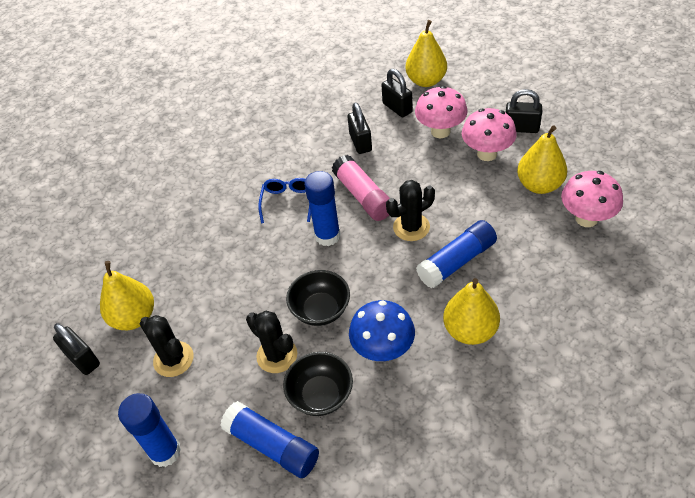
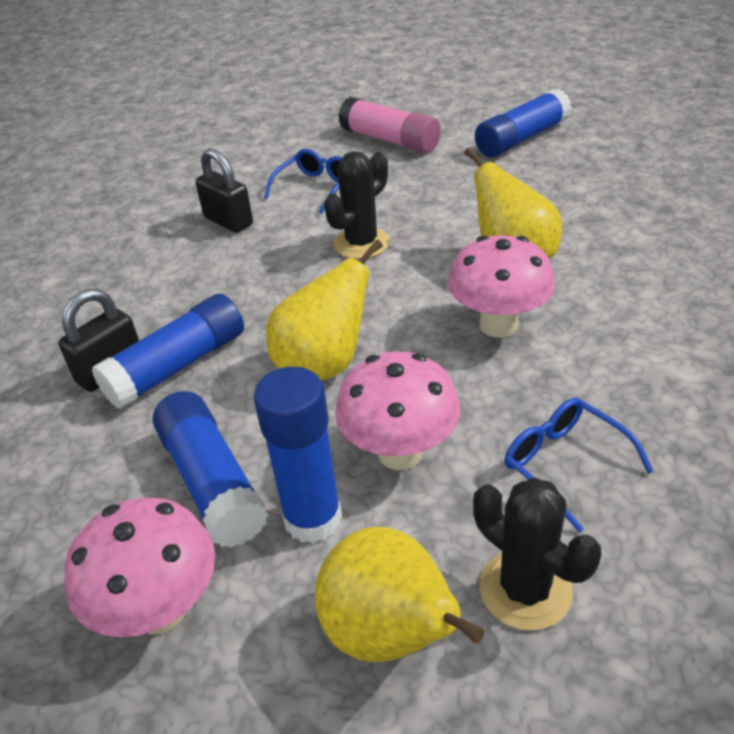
black bowl: [283,352,353,416] [286,270,350,326] = 2 -> none = 0
black cactus: [140,315,194,377] [246,311,297,373] [386,180,435,241] = 3 -> [324,151,390,259] [473,477,601,631] = 2
black padlock: [53,323,100,375] [348,102,372,154] [381,69,413,117] [506,89,542,133] = 4 -> [58,289,139,392] [195,149,253,233] = 2
blue glasses: [258,178,311,223] = 1 -> [264,149,343,214] [504,398,654,533] = 2
blue mushroom: [349,300,415,361] = 1 -> none = 0
yellow pear: [100,261,154,330] [405,20,447,87] [443,278,500,345] [517,125,567,194] = 4 -> [266,240,383,381] [315,527,484,662] [464,147,562,259] = 3

